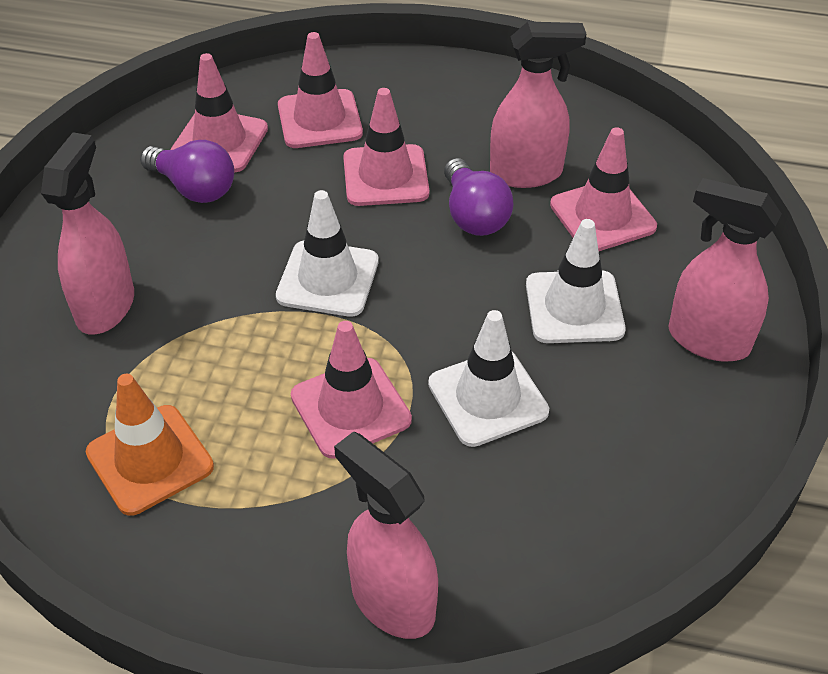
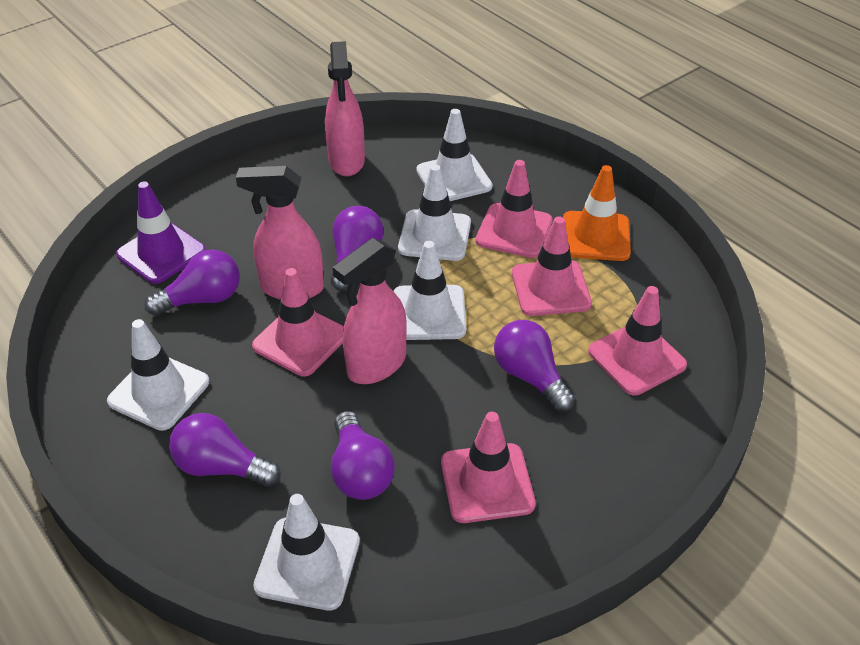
pink spray bottle: [41,132,134,335] [334,431,438,639] [490,22,587,188] [669,178,782,362] = 4 -> [236,166,324,300] [325,41,365,176] [333,238,407,384] = 3
purple light bulb: [140,140,234,203] [444,158,513,236] = 2 -> [145,250,240,316] [169,413,281,487] [331,206,384,291] [331,411,395,500] [494,320,575,412] = 5
purple traffic cone: none = 0 -> [116,181,206,284] = 1
white traffic cone: [276,190,379,317] [428,310,549,447] [526,219,626,343] = 3 -> [107,319,209,431] [253,494,360,611] [393,241,466,340] [398,164,471,261] [416,109,493,201] = 5

